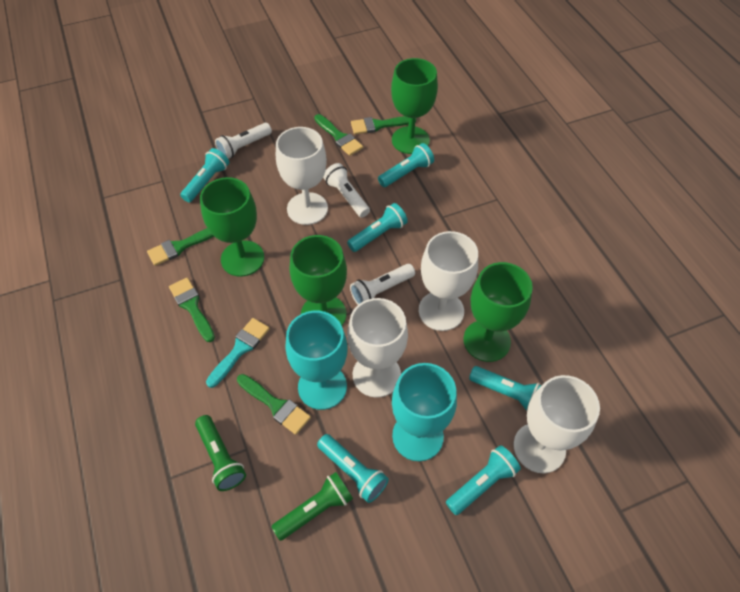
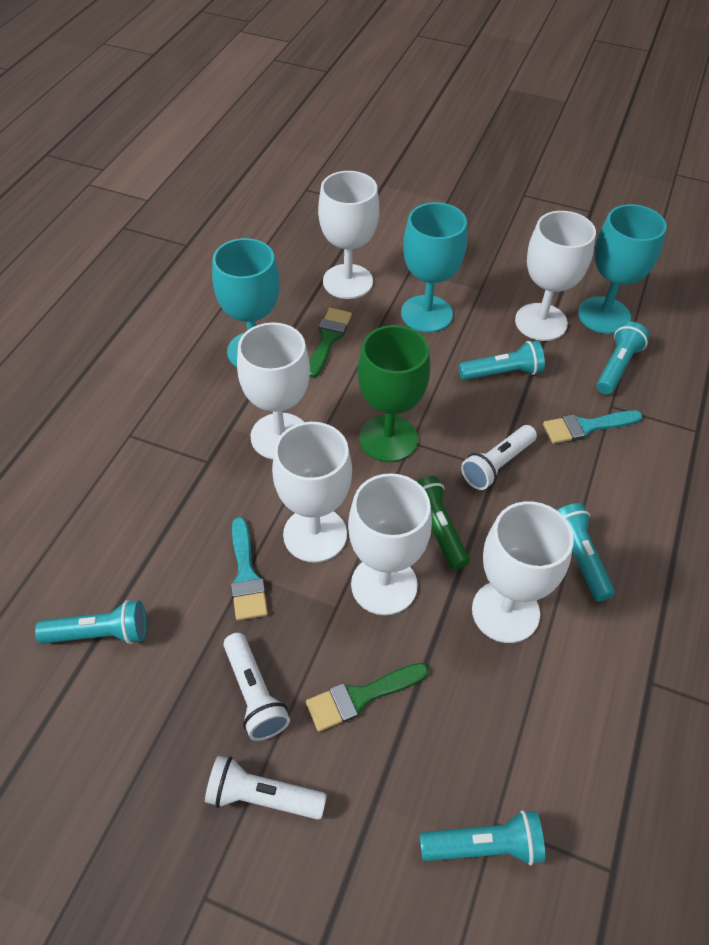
green brush: [147,228,214,266] [169,278,215,342] [237,374,311,435] [314,114,363,156] [351,116,416,134] = 5 -> [306,663,429,732] [310,308,352,378] = 2
green flashlight: [195,415,246,491] [272,472,353,541] = 2 -> [416,476,470,570] = 1
green goblet: [200,177,264,277] [290,235,347,326] [391,58,438,154] [463,262,533,362] = 4 -> [357,325,430,462] = 1
turquoise brush: [206,318,270,388] = 1 -> [231,517,268,621] [543,410,643,444] = 2
turquoise flashlight: [180,148,229,203] [317,434,389,503] [347,203,408,252] [378,143,434,187] [446,445,521,515] [469,366,542,411] = 6 -> [35,600,147,644] [420,810,545,866] [459,341,545,380] [557,503,615,602] [596,322,649,394] = 5
turquoise goblet: [286,311,348,410] [392,363,457,461] = 2 -> [212,238,279,367] [401,202,467,333] [578,204,667,334] = 3
white goblet: [276,127,328,225] [347,298,408,398] [419,231,478,331] [513,375,600,473] = 4 -> [237,322,310,459] [272,422,352,563] [318,171,379,299] [348,473,432,615] [472,501,574,643] [515,211,596,341] = 6

